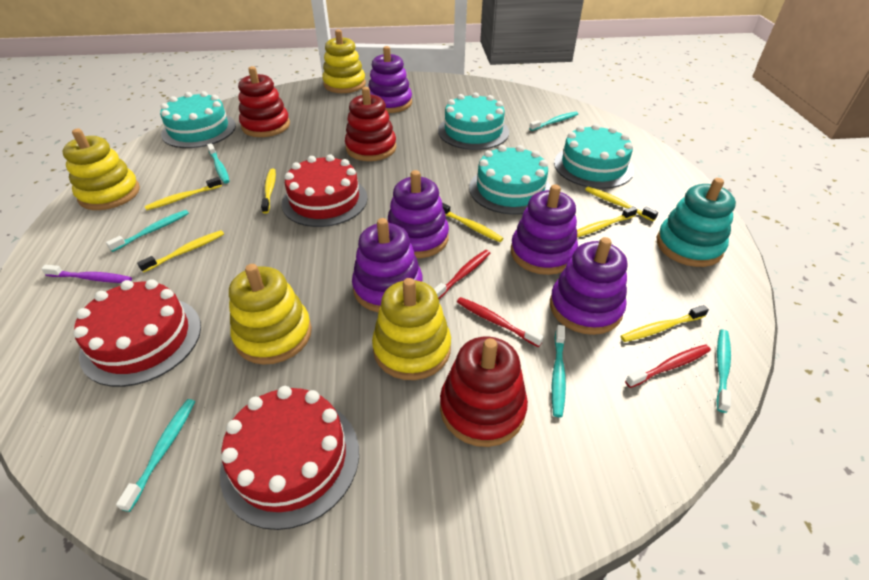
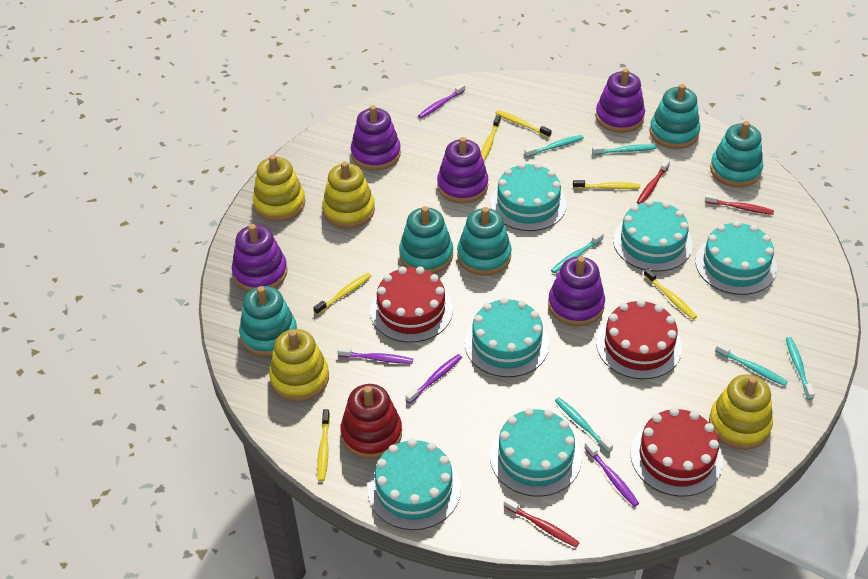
purple toothbrush: [41,265,132,283] = 1 -> [337,347,413,364] [406,354,462,403] [418,83,465,118] [584,441,639,507] = 4
red stacking toy: [238,66,290,137] [345,87,397,161] [440,336,528,447] = 3 -> [340,384,402,459] = 1
turquoise cake: [160,91,236,148] [438,92,509,150] [469,145,551,215] [554,124,634,189] = 4 -> [368,439,461,530] [464,298,549,377] [490,163,567,231] [490,408,582,497] [613,200,693,272] [695,221,777,295] = 6
turquoise stacking toy: [657,178,736,267] = 1 -> [239,286,297,357] [399,206,453,274] [457,207,512,276] [650,84,700,149] [710,121,763,187] = 5
yellow toothbrush: [137,230,224,273] [144,177,222,210] [261,169,276,213] [442,203,503,242] [577,207,637,237] [585,187,658,221] [621,305,709,342] = 7 -> [313,273,371,315] [317,409,330,481] [481,115,501,162] [496,110,552,138] [573,180,640,189] [644,268,697,319] = 6

